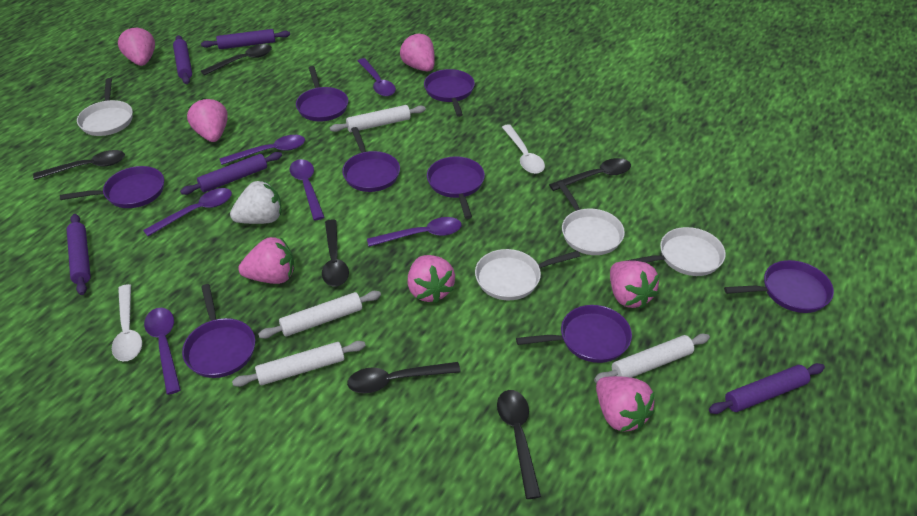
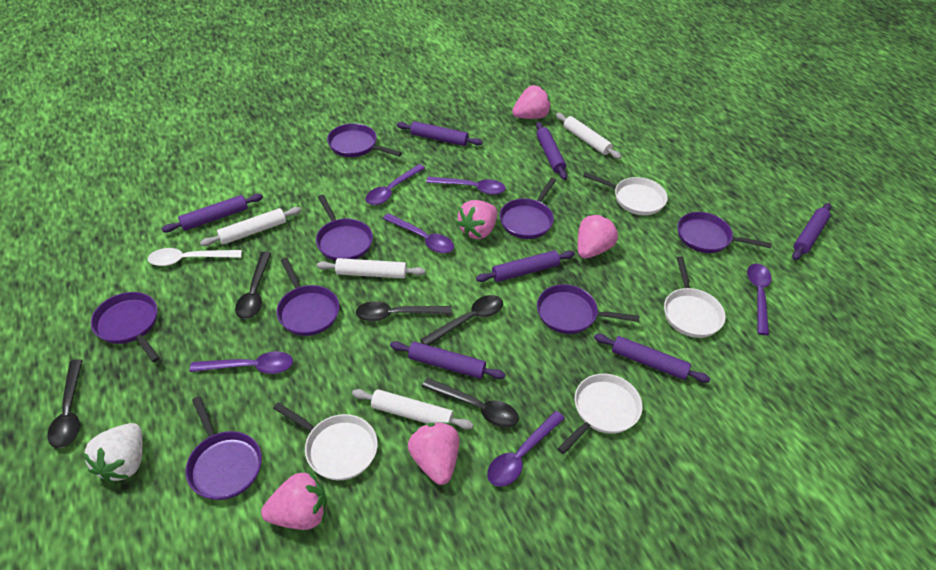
black spoon: [33,150,125,180] [201,44,272,76] [322,219,349,287] [347,362,461,393] [497,390,541,499] [549,158,631,191] = 6 -> [48,360,83,448] [235,252,271,319] [356,301,451,321] [420,295,503,345] [422,378,519,428] = 5
pink strawberry: [118,26,155,66] [187,98,228,142] [238,237,294,284] [400,33,435,72] [408,255,455,303] [596,376,655,432] [610,261,659,309] = 7 -> [261,471,327,530] [408,422,459,485] [456,200,497,239] [512,85,551,119] [578,214,618,258] = 5
purple rolling pin: [67,214,91,295] [173,35,192,84] [180,152,282,195] [201,29,290,49] [709,363,825,414] = 5 -> [162,194,263,232] [390,341,505,379] [397,121,483,146] [476,250,575,282] [536,122,567,180] [594,334,710,383] [792,203,831,260] = 7
white spoon: [112,284,142,361] [502,124,545,174] = 2 -> [148,248,242,266] = 1

